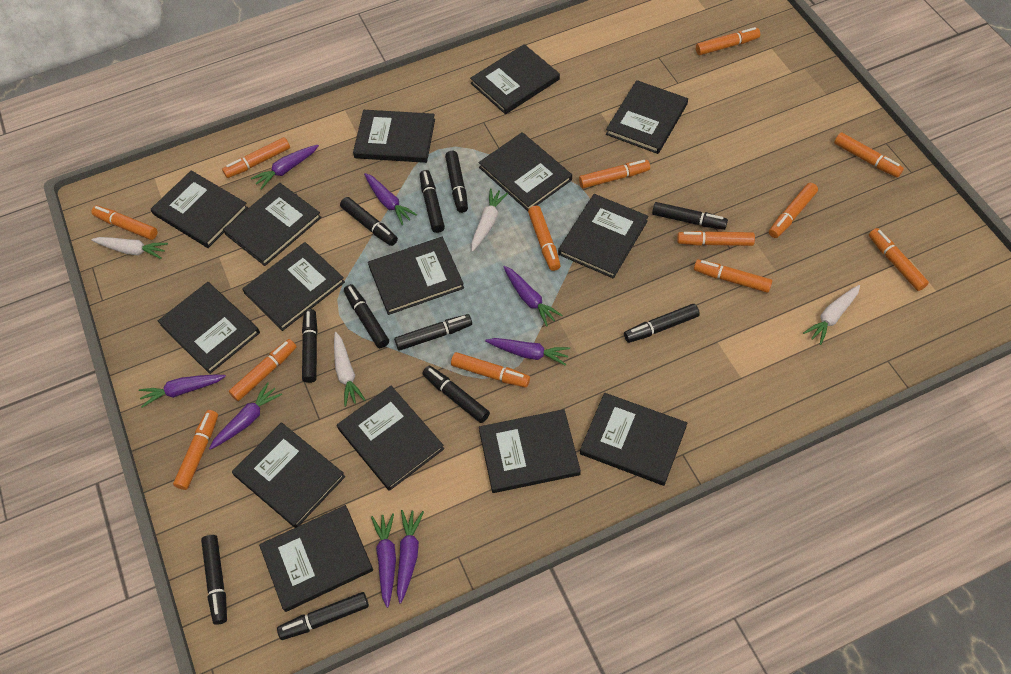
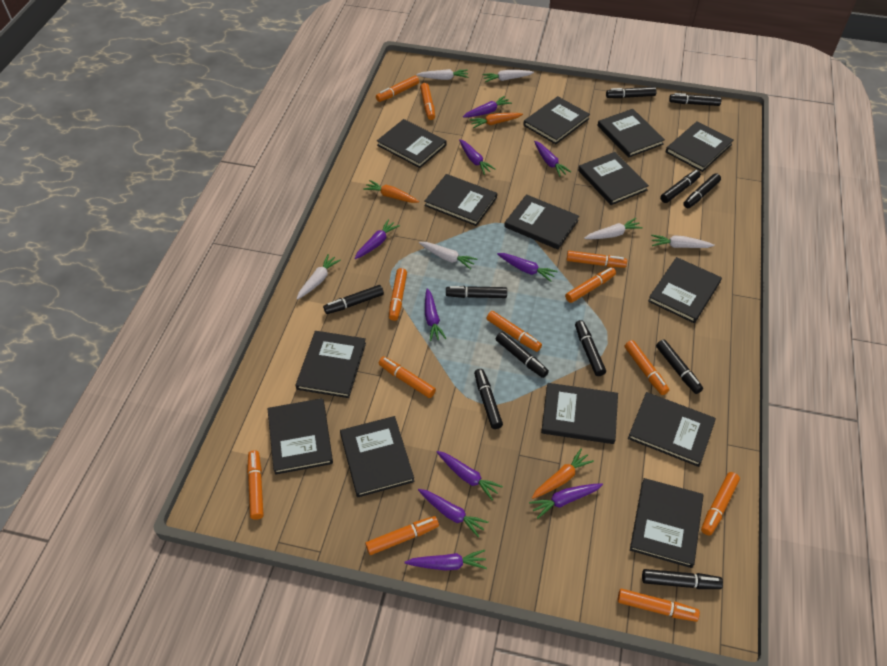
black book: [151,170,248,248] [158,282,260,374] [223,183,322,266] [232,422,345,528] [242,242,345,331] [259,505,373,612] [337,386,444,491] [353,110,435,163] [368,237,464,315] [470,44,560,114] [479,132,572,211] [479,409,581,493] [558,194,648,278] [580,393,687,486] [606,80,688,154] = 15 -> [267,398,333,475] [295,331,366,398] [340,416,414,497] [377,119,446,168] [424,174,497,226] [504,194,579,249] [523,96,590,144] [541,383,618,444] [578,152,649,205] [598,109,665,158] [628,392,716,467] [630,478,704,568] [648,257,722,323] [666,121,734,172] = 14
orange carrot: none = 0 -> [363,180,419,203] [469,113,523,128] [532,449,594,499] = 3
orange marker: [91,206,158,240] [173,410,218,490] [222,137,290,178] [229,339,297,401] [451,352,530,388] [528,206,561,271] [579,160,650,188] [677,231,755,246] [694,260,772,293] [696,27,760,55] [769,183,818,238] [834,132,904,177] [869,228,929,291] = 13 -> [247,450,264,520] [365,516,439,555] [376,76,419,102] [379,357,436,398] [389,268,407,321] [420,83,435,120] [487,311,542,352] [565,267,616,303] [567,251,627,268] [617,589,700,622] [625,340,669,395] [701,472,740,535] = 12
purple carrot: [139,374,226,408] [209,382,282,450] [251,145,319,190] [364,173,417,225] [371,513,396,608] [397,510,424,603] [485,338,570,366] [504,266,562,327] = 8 -> [354,219,400,259] [405,550,487,571] [418,489,489,537] [425,288,446,341] [437,451,503,500] [459,139,496,175] [463,96,512,117] [497,253,558,282] [529,483,603,519] [534,141,571,177] = 10
white carrot: [91,237,168,259] [334,332,365,407] [471,188,508,252] [803,285,860,345] = 4 -> [297,254,341,300] [416,69,468,80] [419,242,477,269] [482,70,534,82] [584,218,643,239] [651,235,715,248] = 6

